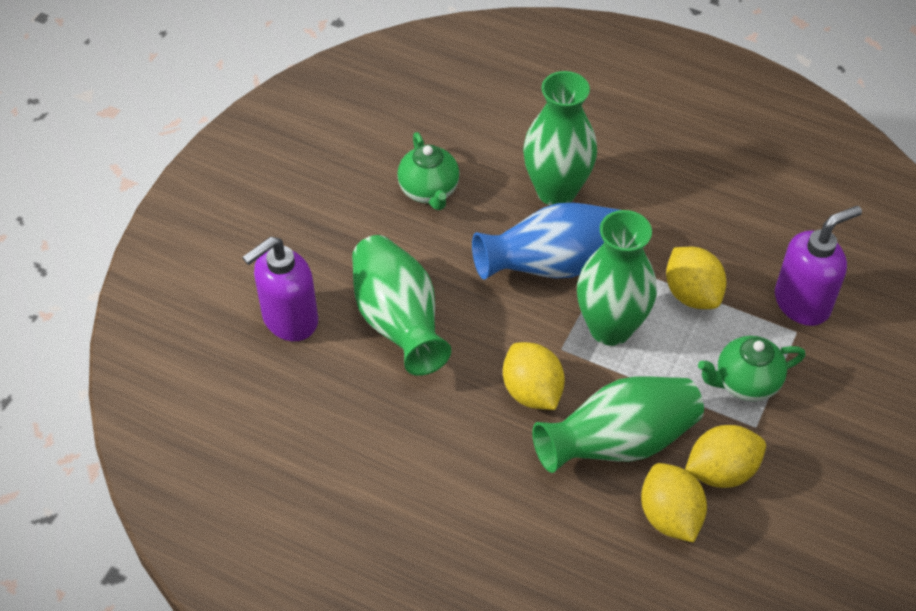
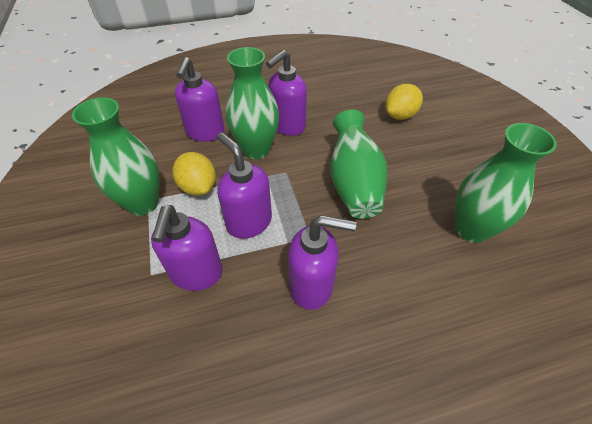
blue vase: [472,203,620,279] = 1 -> none = 0
green teapot: [397,132,459,210] [698,336,806,401] = 2 -> none = 0
purple soap dispenser: [242,237,318,341] [775,206,862,326] = 2 -> [151,205,223,291] [175,57,225,142] [217,132,272,239] [266,50,307,136] [288,215,356,310] = 5
yellow lemon: [503,342,565,410] [641,463,707,543] [666,247,727,309] [685,425,766,488] = 4 -> [173,152,216,196] [385,84,423,120] = 2

